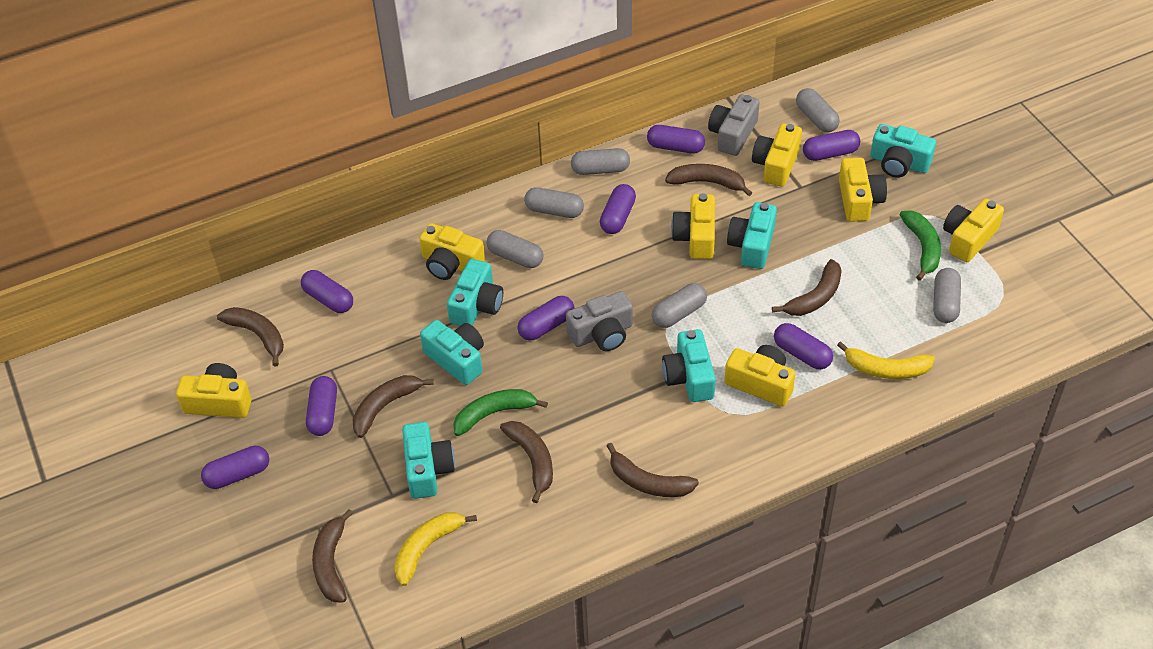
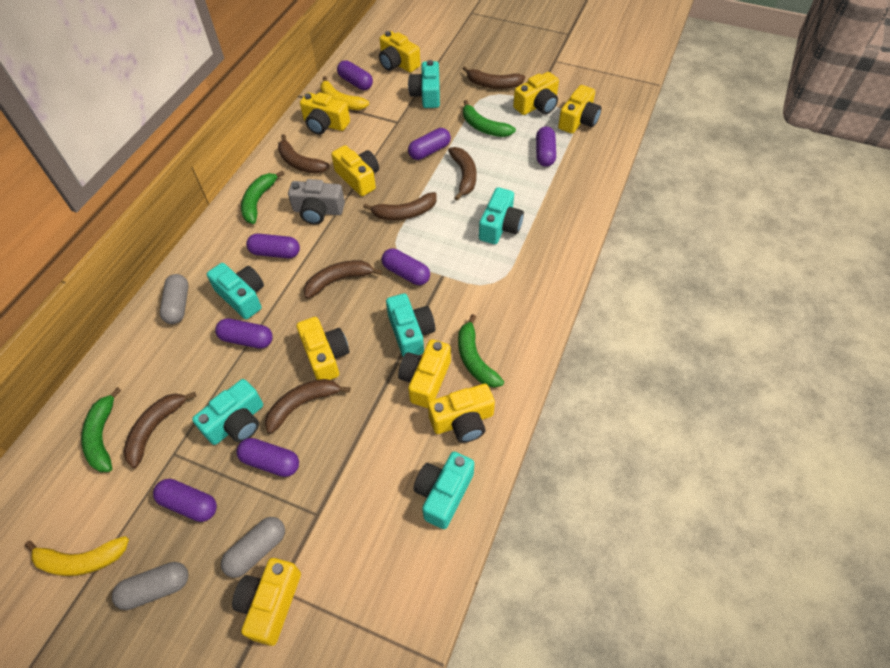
green banana: [453,389,548,436] [900,210,941,281] = 2 -> [81,387,122,472] [241,170,285,224] [458,314,504,388] [463,100,516,137] = 4
grey camera: [566,291,633,351] [708,94,759,156] = 2 -> [288,179,345,224] = 1
grey capsule: [487,230,543,268] [524,187,584,218] [571,148,630,175] [652,283,707,328] [796,88,840,132] [933,268,961,323] = 6 -> [112,562,188,610] [160,274,189,324] [221,517,285,578] = 3
yellow camera: [176,363,251,418] [419,223,485,280] [671,193,715,259] [724,345,796,406] [752,123,802,187] [839,158,887,222] [943,198,1004,262] = 7 -> [232,558,301,646] [297,317,349,380] [300,92,350,135] [331,145,379,196] [379,31,420,72] [398,339,451,408] [428,384,495,443] [513,72,559,115] [558,85,602,134] = 9

